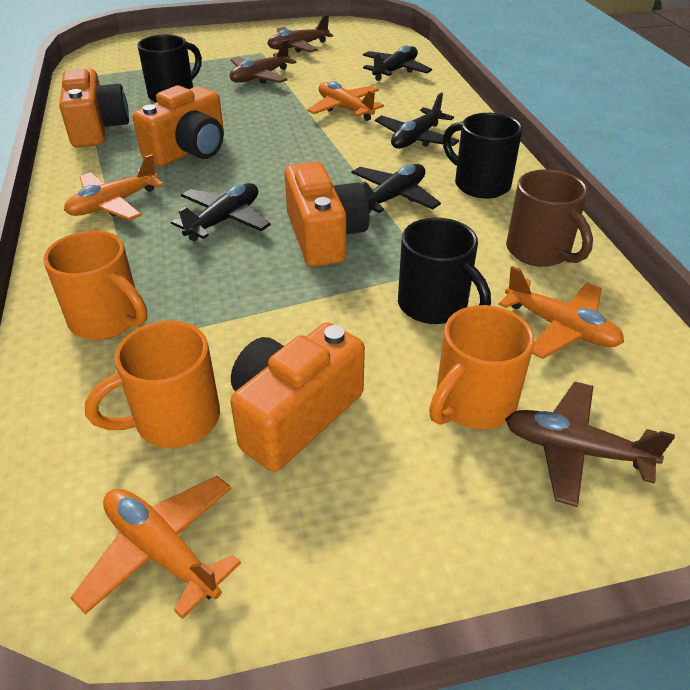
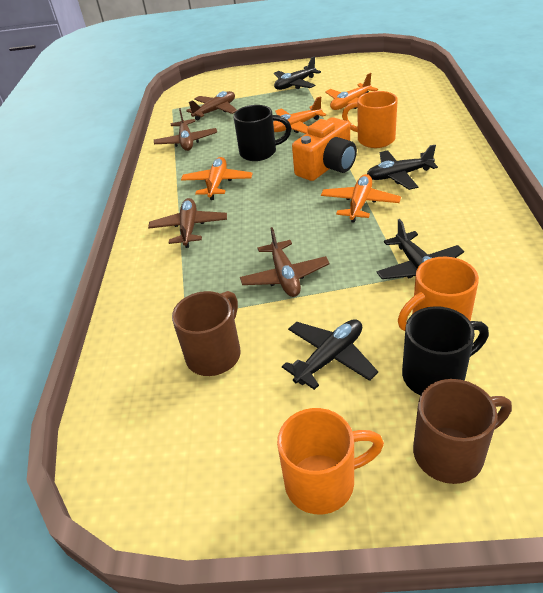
black mug: [137,34,202,103] [398,218,491,324] [443,113,522,198] = 3 -> [233,105,292,161] [402,306,489,396] = 2
brown mug: [506,169,593,267] = 1 -> [172,291,241,376] [413,379,512,484] = 2
brown plane: [229,40,297,84] [267,15,333,53] [505,381,675,507] = 3 -> [148,198,227,248] [154,108,217,151] [186,91,237,120] [240,227,330,297] = 4
orange camera: [59,68,129,147] [133,85,224,166] [230,322,365,472] [284,162,370,267] = 4 -> [292,117,357,181] = 1

